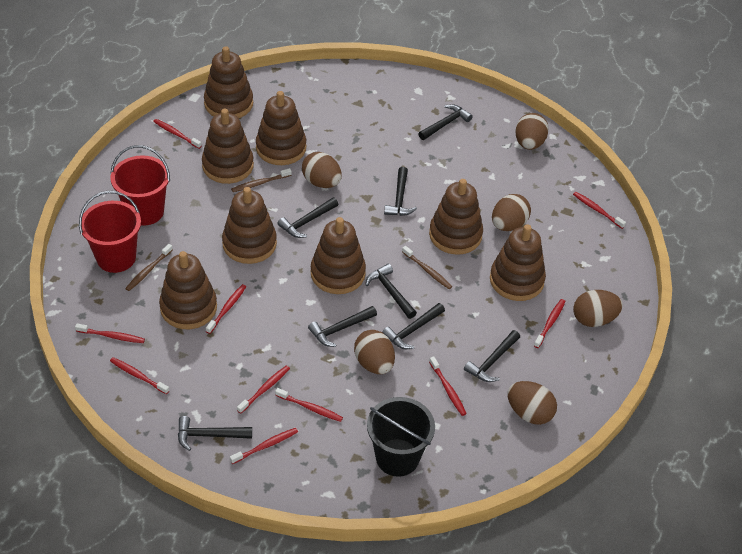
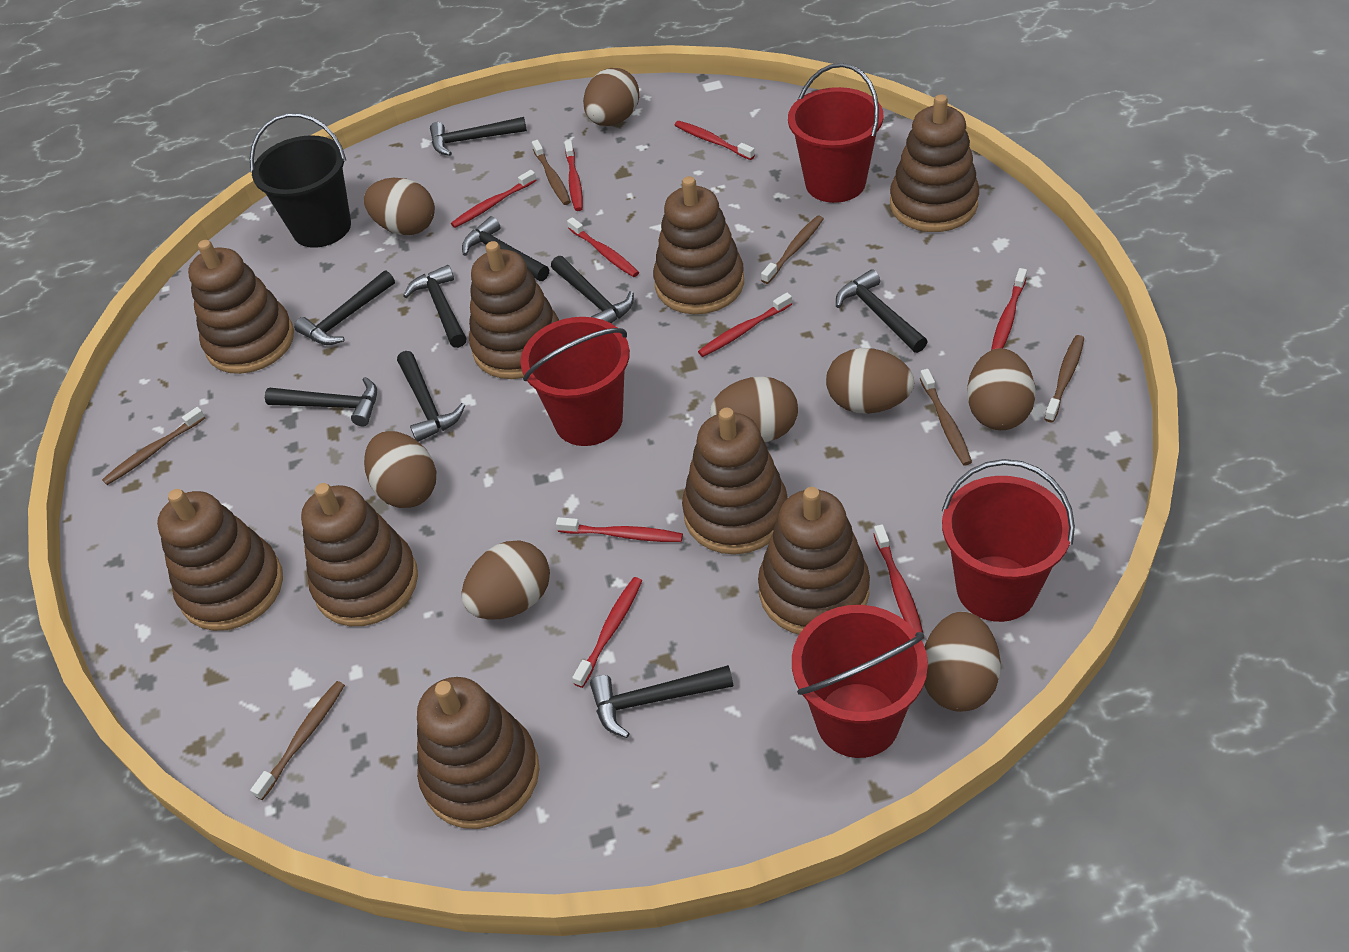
black hammer: [178,416,252,451] [278,197,338,238] [308,306,377,347] [365,264,417,319] [382,303,445,349] [384,167,417,216] [418,104,473,140] [464,330,520,382] = 8 -> [265,377,377,426] [294,270,395,345] [397,351,465,442] [403,265,467,348] [430,117,527,156] [462,216,549,281] [551,256,634,323] [590,665,733,738] [836,269,928,353] = 9
brown egg: [302,152,342,188] [354,330,395,374] [492,194,531,231] [508,381,557,425] [516,113,549,150] [573,290,623,327] = 6 -> [364,178,435,235] [364,431,436,508] [461,541,550,620] [583,68,639,126] [710,376,798,442] [826,348,914,414] [924,611,1001,712] [967,348,1036,430] = 8
brown stacking toy: [159,251,217,329] [202,109,254,184] [204,46,253,118] [222,187,277,264] [256,91,306,165] [311,217,366,294] [429,179,483,255] [490,224,546,301] = 8 -> [157,489,283,631] [188,240,294,374] [301,483,418,626] [417,677,539,829] [469,241,559,379] [653,176,744,314] [682,408,788,554] [758,487,870,634] [890,94,979,232] = 9
brown toothbrush: [125,244,173,291] [231,168,292,192] [402,246,453,289] = 3 -> [102,407,205,485] [250,681,345,800] [532,140,571,205] [761,215,824,284] [920,369,972,465] [1044,335,1084,422] = 6
red bucket: [79,191,141,273] [110,145,170,226] = 2 -> [521,317,630,446] [788,63,883,203] [792,605,928,758] [942,459,1075,622] = 4
red toothbrush: [75,323,145,343] [110,357,170,394] [153,119,202,149] [206,284,246,334] [230,428,298,464] [237,366,290,414] [275,388,343,422] [429,356,467,416] [534,299,566,348] [573,192,626,229] = 10 -> [451,170,536,228] [556,517,683,542] [565,140,583,211] [567,217,639,277] [572,577,642,688] [675,121,755,160] [698,293,792,357] [874,525,923,632] [991,268,1027,350] = 9

